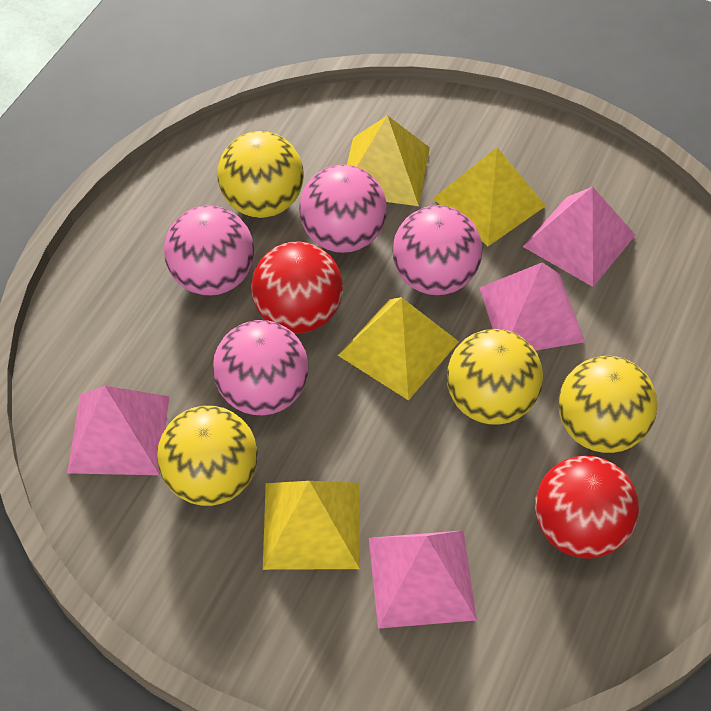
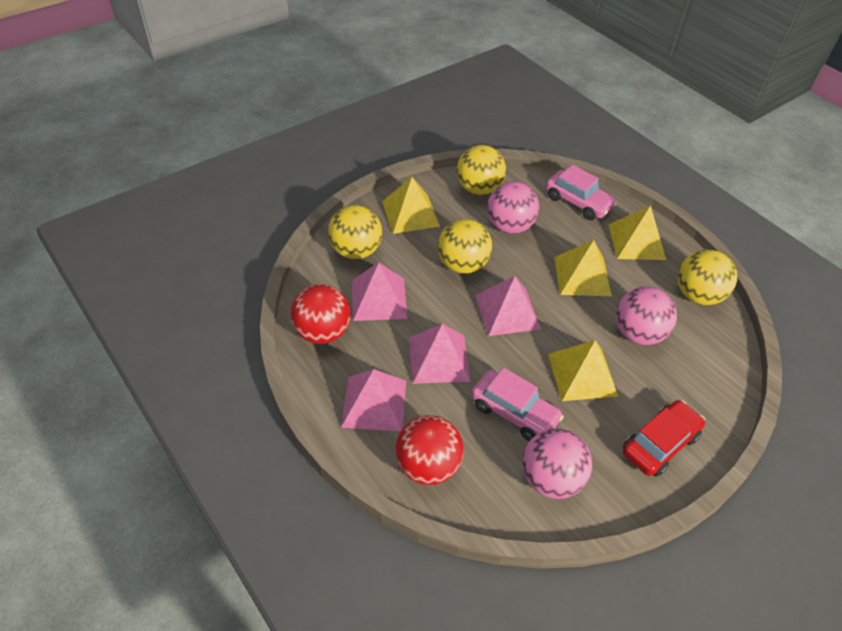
pink ball: [164,205,254,296] [213,320,309,415] [299,165,387,253] [392,205,482,295] = 4 -> [487,181,539,234] [522,429,592,499] [616,287,677,345] = 3
pink car: none = 0 -> [471,368,564,441] [546,165,617,220] = 2
red car: none = 0 -> [623,400,705,477] = 1

